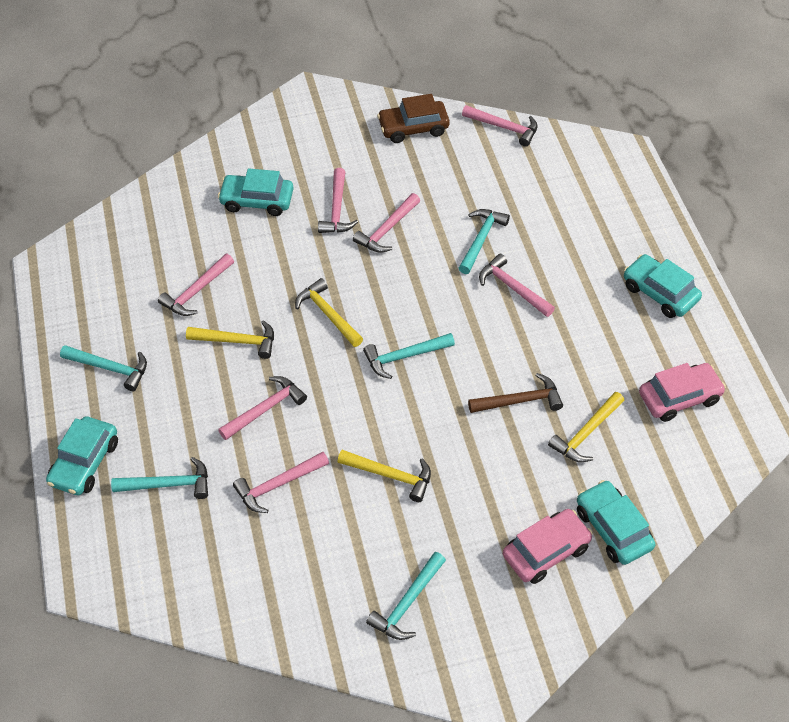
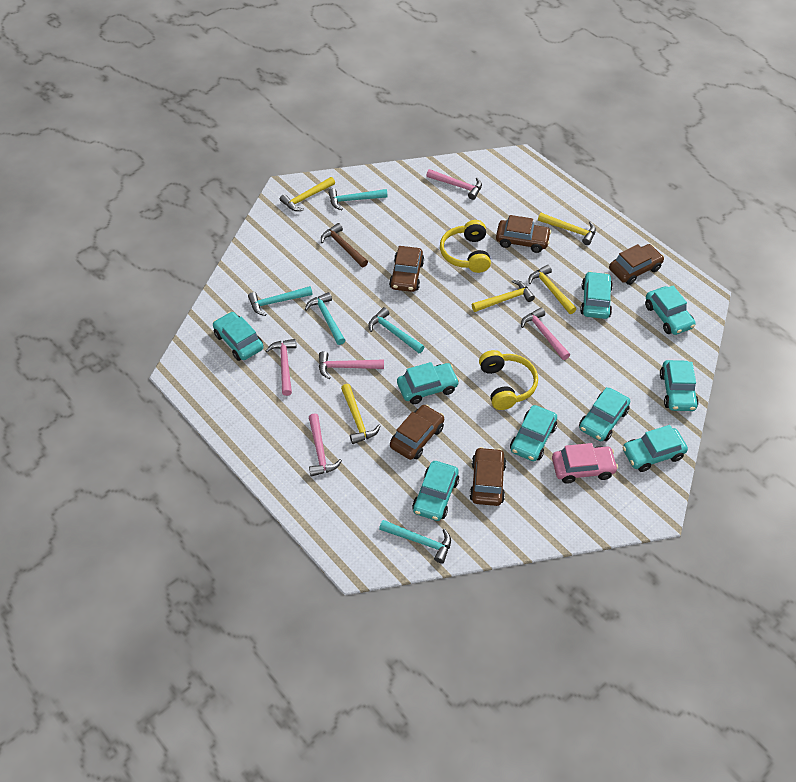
brown car: [377,94,450,143] = 1 -> [389,246,424,292] [390,404,444,460] [469,447,506,506] [496,215,551,253] [609,244,664,285] = 5
pink car: [503,509,593,584] [639,363,726,422] = 2 -> [552,443,618,484] = 1
pink hammer: [158,254,234,316] [218,376,307,440] [233,452,329,513] [318,168,358,233] [353,193,420,253] [462,105,537,147] [479,254,555,317] = 7 -> [266,339,297,396] [309,413,342,477] [319,351,384,379] [426,169,482,200] [521,307,570,360] = 5
turquoise car: [46,416,118,495] [218,168,294,216] [577,480,655,565] [624,254,702,318] = 4 -> [213,312,264,361] [397,362,459,404] [412,461,459,521] [510,405,557,461] [579,387,630,441] [580,271,613,319] [623,425,688,472] [645,286,696,335] [660,360,698,411] = 9
yellow hammer: [186,320,274,359] [295,278,363,347] [338,450,431,502] [548,392,624,462] = 4 -> [280,177,335,211] [341,384,380,444] [472,280,535,312] [528,265,576,314] [538,213,596,245] = 5
yellow headphones: none = 0 -> [440,220,491,273] [479,350,538,410] = 2

